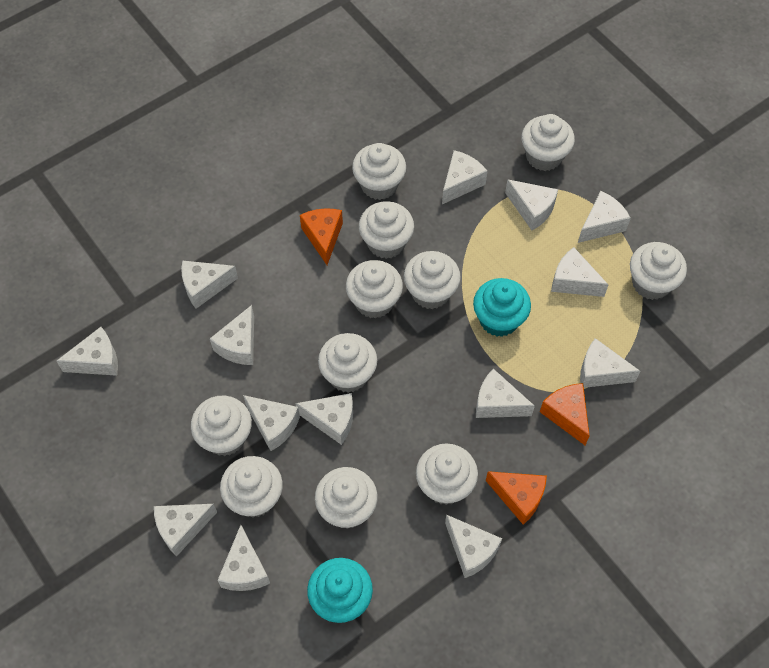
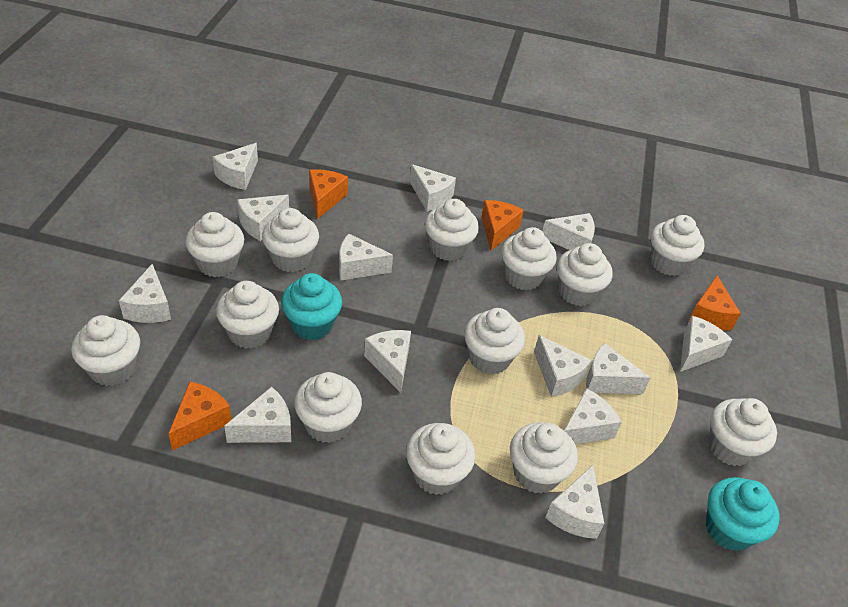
orange cheese: [300,209,343,265] [486,471,547,525] [540,383,590,445] = 3 -> [168,381,232,451] [309,169,348,219] [481,200,524,250] [689,276,741,330] = 4
white cheese: [57,327,118,376] [154,504,217,557] [181,260,238,309] [210,305,254,365] [217,525,270,591] [243,395,300,451] [295,393,353,445] [442,150,487,204] [445,515,502,578] [476,369,535,418] [505,179,558,230] [551,247,609,297] [578,191,631,243] [580,338,640,388] = 14 -> [119,264,171,323] [213,143,258,190] [224,387,291,443] [237,195,289,241] [339,233,393,281] [364,330,411,393] [409,164,456,211] [534,335,591,397] [542,213,595,250] [545,465,604,539] [564,388,622,444] [586,343,651,394] [680,316,732,372] = 13
white cupcake: [191,395,252,456] [220,456,283,518] [315,467,378,529] [318,333,377,393] [346,260,403,319] [352,143,406,200] [359,201,414,259] [404,251,461,309] [416,443,478,505] [521,114,575,171] [630,242,687,300] = 11 -> [71,315,140,386] [185,212,244,278] [216,281,279,349] [262,208,319,272] [294,372,362,443] [406,423,475,495] [425,199,479,261] [464,308,525,375] [501,227,557,291] [510,422,578,494] [557,243,613,306] [650,215,705,276] [709,398,777,466] = 13

